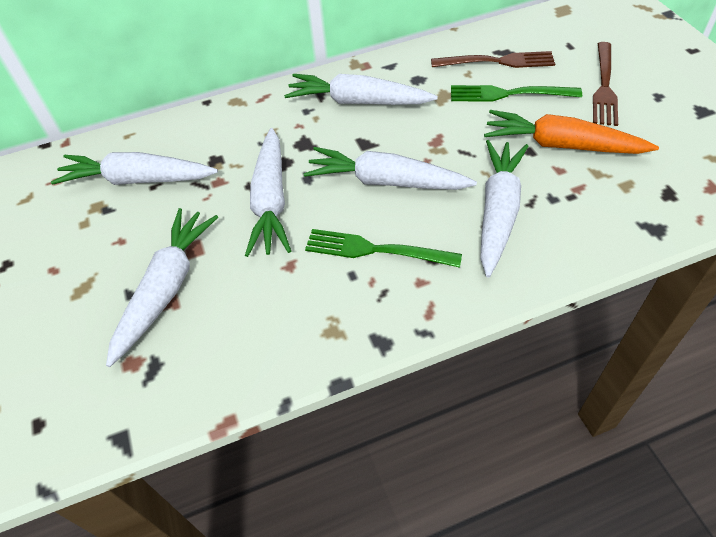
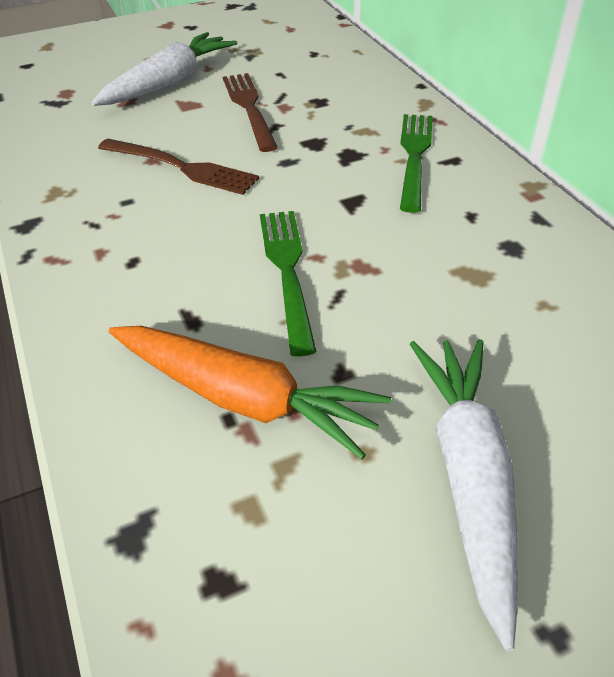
white carrot: [51,152,218,185] [106,208,218,367] [245,128,291,257] [284,74,438,105] [304,147,477,190] [480,140,528,278] = 6 -> [91,32,237,106] [410,339,518,651] = 2

